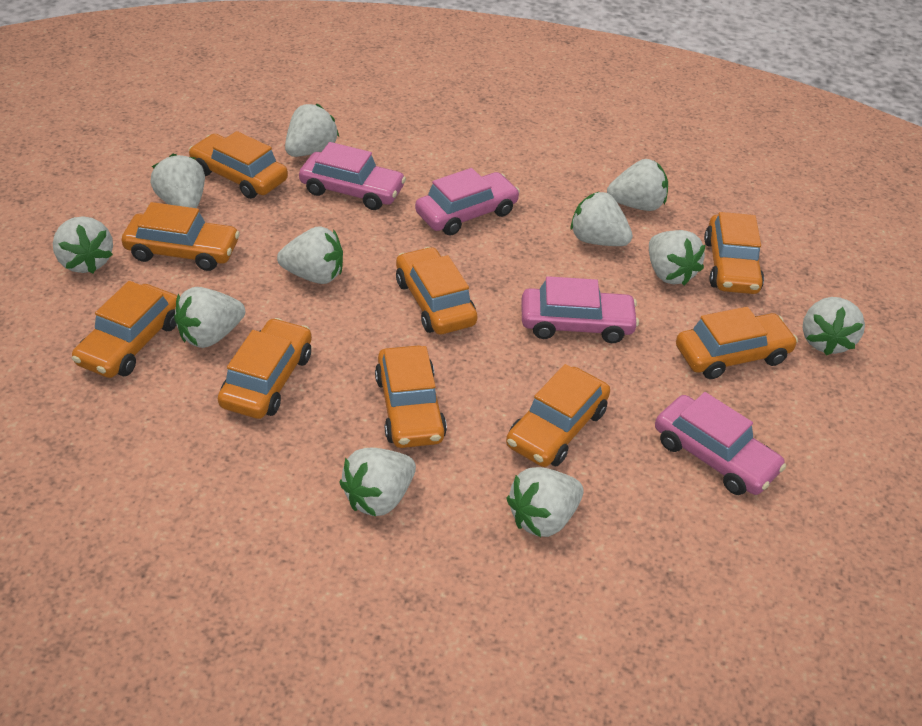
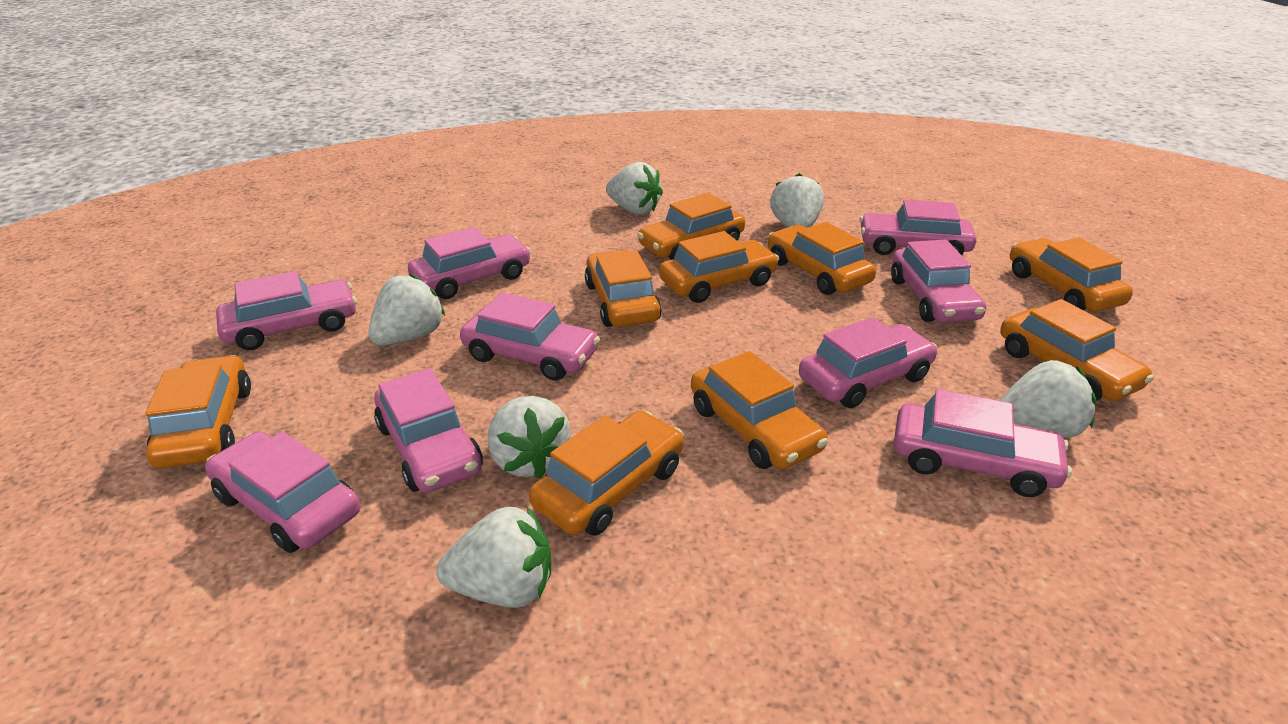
pink car: [299,142,406,210] [415,168,520,236] [522,276,639,343] [655,392,786,495] = 4 -> [205,431,360,553] [216,271,357,350] [374,368,483,493] [408,227,531,299] [460,293,600,381] [799,317,938,408] [860,200,977,255] [891,240,986,323] [894,389,1072,497] = 9
white strawberry: [53,216,113,273] [150,154,205,208] [174,287,245,348] [277,226,343,284] [285,103,339,157] [340,447,416,517] [506,467,583,537] [571,191,633,246] [607,159,668,211] [649,230,705,285] [803,297,865,356] = 11 -> [368,274,445,345] [436,507,552,608] [488,396,570,479] [606,162,663,215] [770,173,824,228] [999,360,1096,438] = 6

